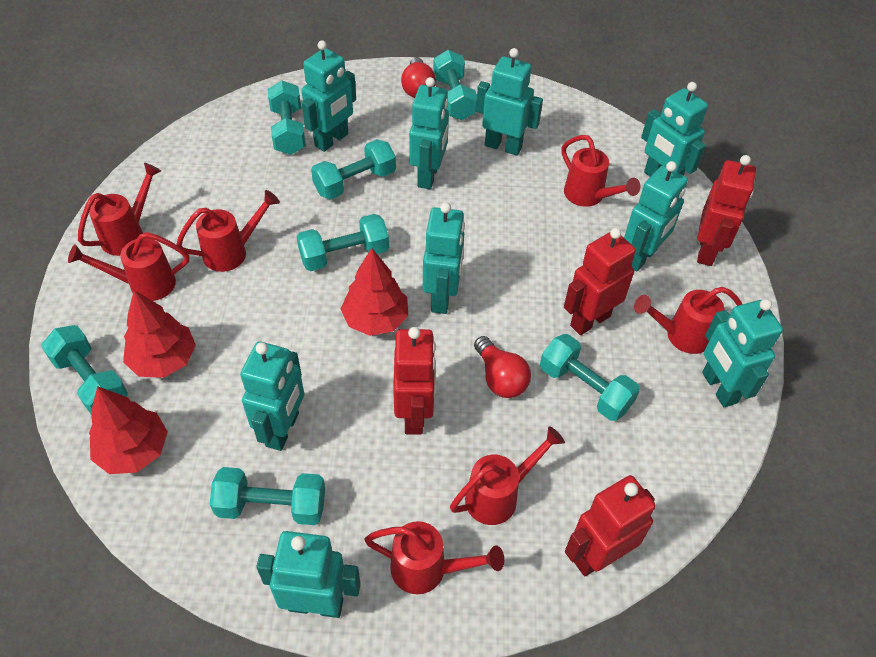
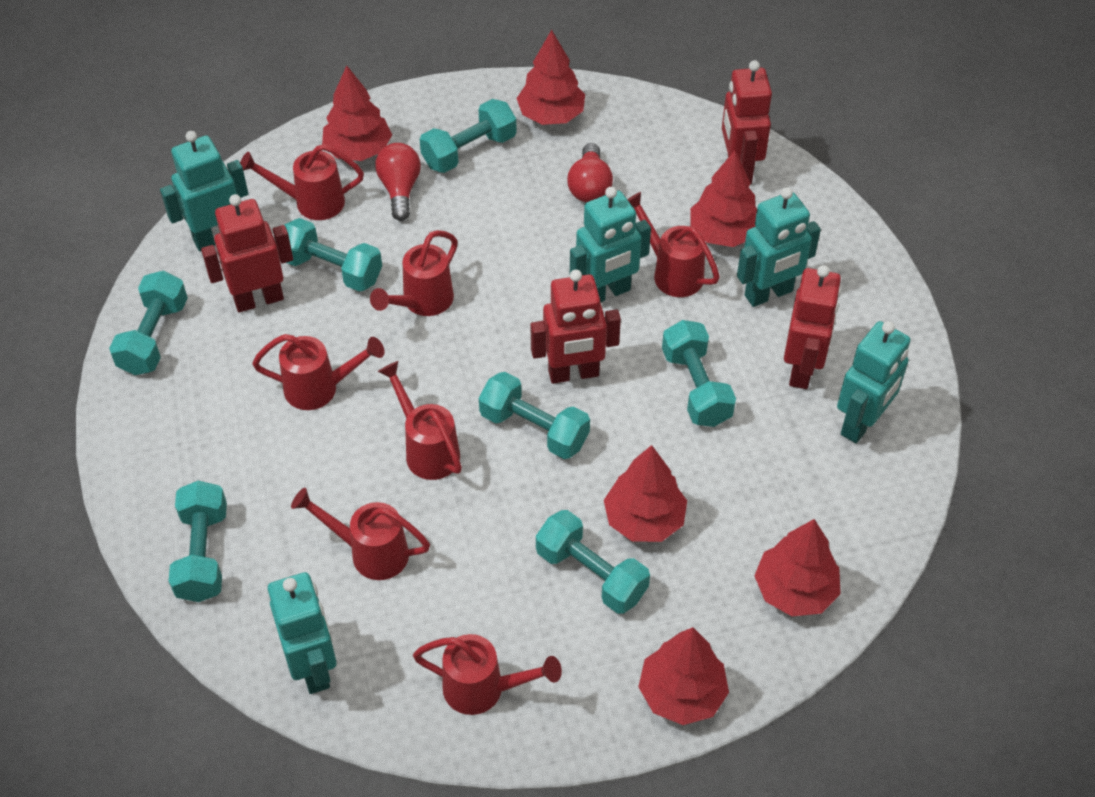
red tree: [89,386,168,474] [123,290,196,378] [341,248,408,336] = 3 -> [322,66,392,161] [516,30,585,125] [604,445,687,542] [638,627,729,725] [690,151,757,247] [754,519,841,616] = 6
turquoise robot: [240,341,304,451] [256,531,361,618] [301,40,356,152] [409,77,449,189] [423,202,465,314] [476,48,543,156] [624,161,688,272] [641,82,708,177] [702,299,783,407] = 9 -> [160,131,248,251] [268,572,337,694] [570,187,651,302] [737,187,821,307] [837,321,911,443] = 5

